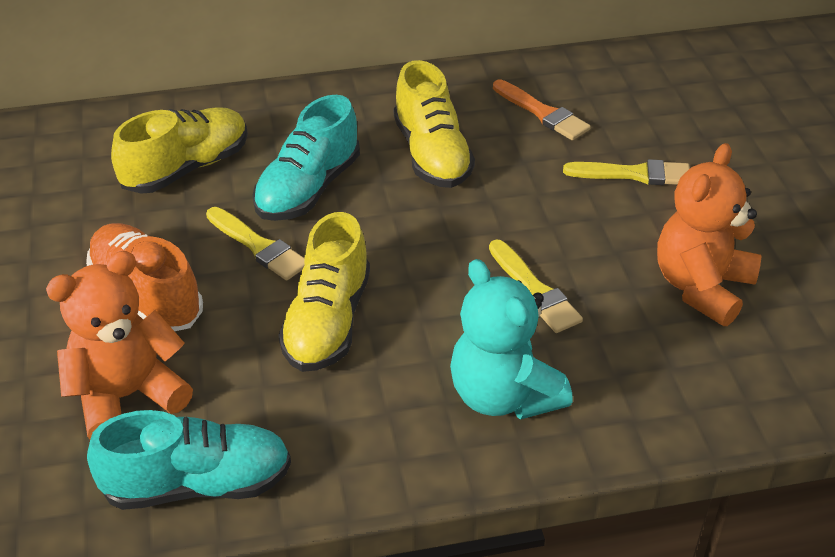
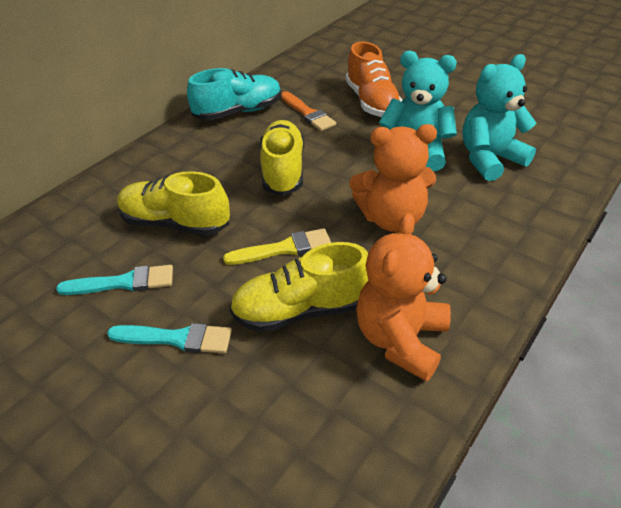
turquoise brush: none = 0 -> [56,265,173,295] [107,323,232,353] = 2
turquoise shoe: [87,410,291,510] [253,95,360,221] = 2 -> [187,68,281,121] = 1
turquoise teddy bear: [450,259,573,420] = 1 -> [379,51,457,171] [462,54,536,181] = 2
yellow brush: [206,207,305,280] [489,240,583,333] [563,159,690,185] = 3 -> [223,228,331,265] = 1

